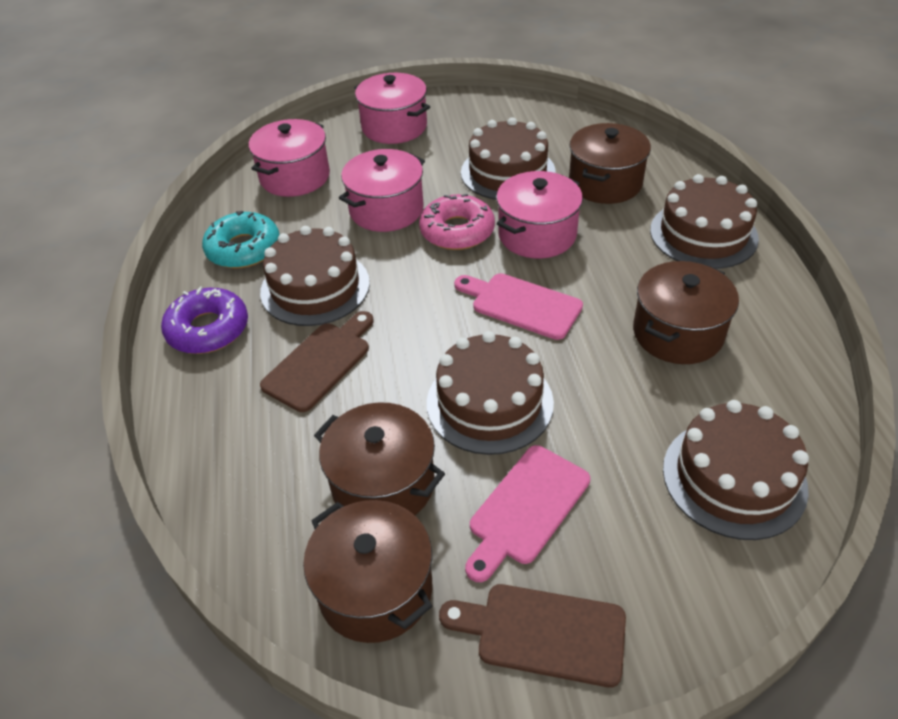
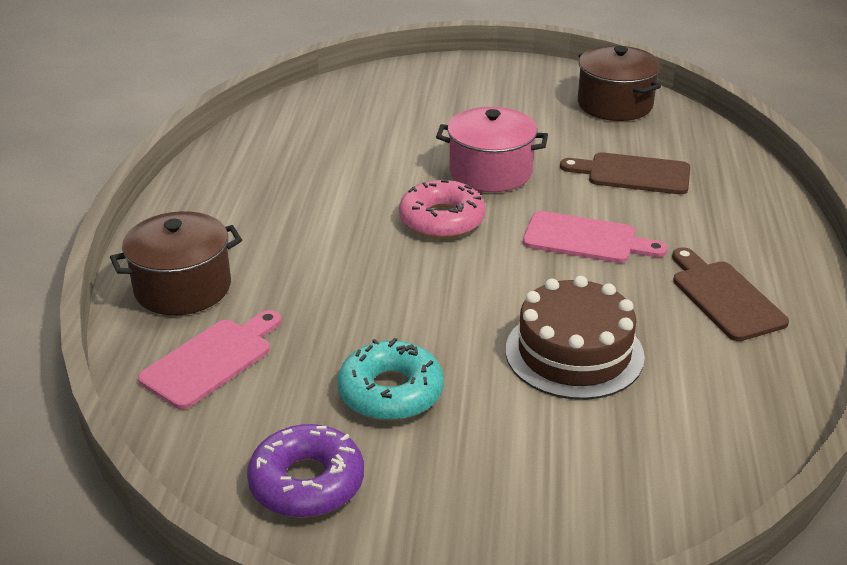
brown cake: [260,226,370,326] [427,331,554,455] [461,117,555,200] [650,174,759,269] [663,400,809,540] = 5 -> [506,276,645,400] = 1
brown pot: [303,500,432,643] [314,402,445,515] [569,123,651,204] [633,261,739,364] = 4 -> [110,211,242,315] [578,45,661,121] = 2
pink pot: [249,119,330,197] [339,149,425,232] [354,73,430,144] [496,171,583,258] = 4 -> [436,107,548,192] = 1

